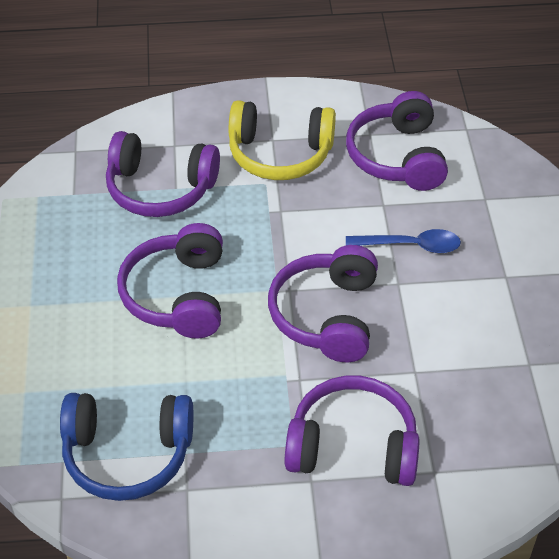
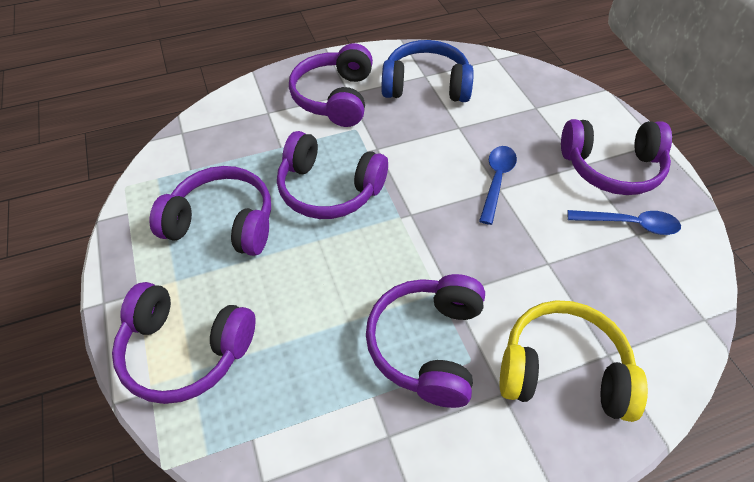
blue spoon: [346,229,461,253] = 1 -> [479,146,517,225] [567,210,681,235] = 2
purple headphones: [106,131,220,217] [117,223,223,339] [268,245,378,362] [284,376,420,486] [346,91,448,191] = 5 -> [112,282,255,404] [150,166,271,256] [277,131,388,219] [289,43,373,127] [366,274,485,408] [561,119,672,195] = 6

